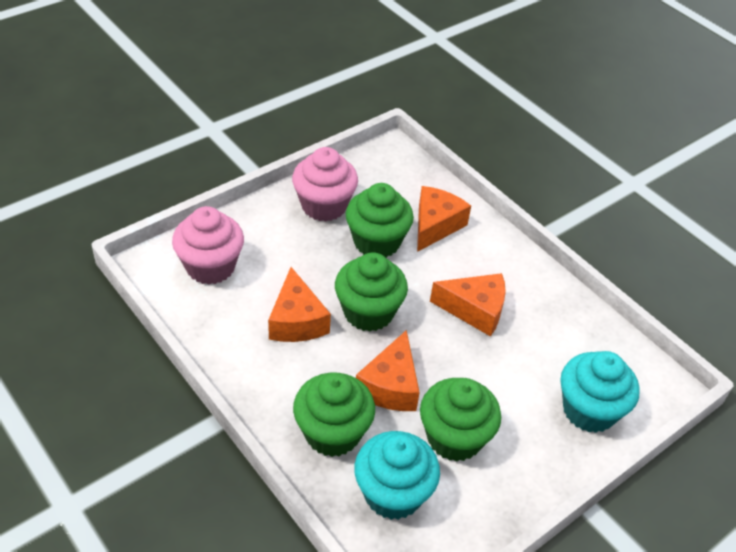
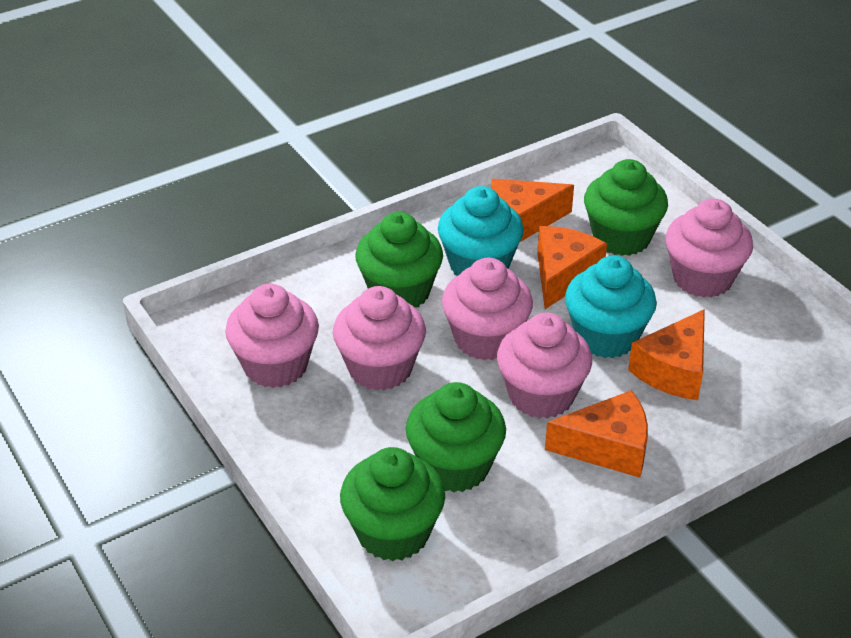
pink cupcake: [172,206,244,285] [292,147,358,222] = 2 -> [225,284,319,388] [333,286,426,390] [442,258,533,361] [497,313,592,419] [666,199,753,298] = 5

